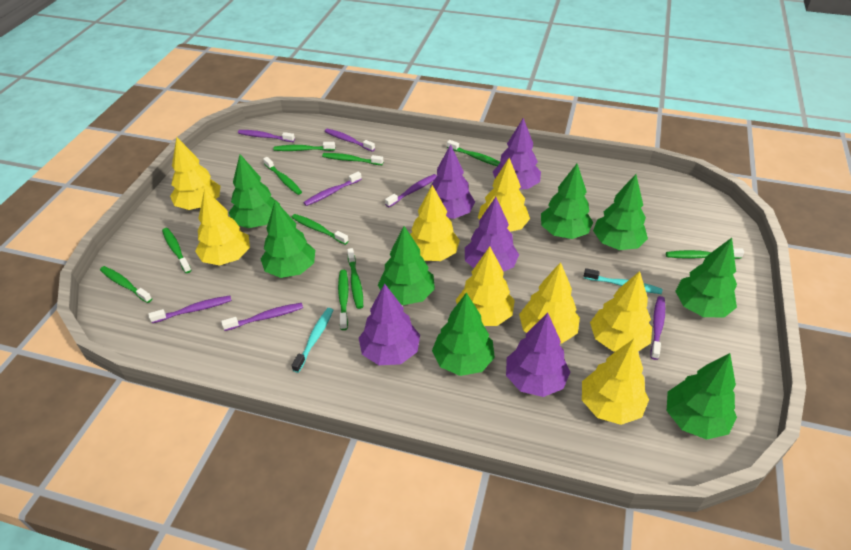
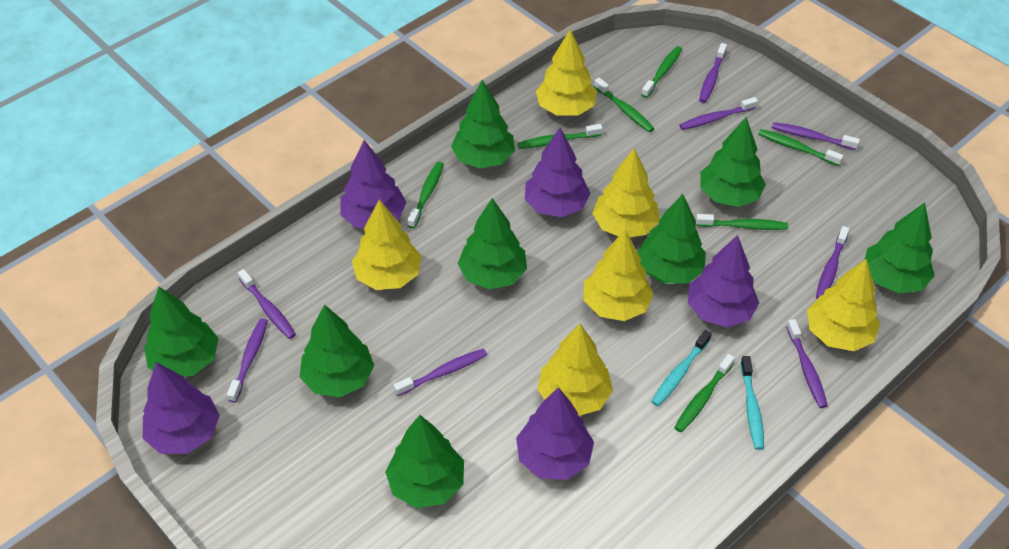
green toothbrush: [100,266,152,303] [162,228,191,273] [263,157,302,195] [273,142,335,151] [291,214,349,245] [322,153,383,165] [338,270,349,330] [347,248,363,309] [447,140,500,166] [666,248,744,259] = 10 -> [407,162,444,228] [518,124,603,149] [594,77,655,132] [641,46,682,98] [674,354,735,432] [696,214,788,230] [758,129,844,166] = 7
purple toothbrush: [148,296,232,323] [221,303,303,331] [238,130,295,142] [303,171,362,206] [325,129,375,151] [385,174,437,207] [650,296,665,360] = 7 -> [227,318,268,402] [238,269,296,339] [394,349,487,396] [679,97,758,130] [699,43,727,103] [772,122,860,150] [786,319,828,408] [816,226,849,299] = 8
yellow tree: [170,137,220,210] [195,188,250,266] [410,185,460,261] [456,247,515,326] [478,158,530,232] [519,262,580,343] [582,339,649,425] [590,271,652,352] = 8 -> [352,199,421,290] [536,29,597,116] [537,324,613,416] [584,229,654,321] [592,148,660,237] [807,259,880,351] = 6

